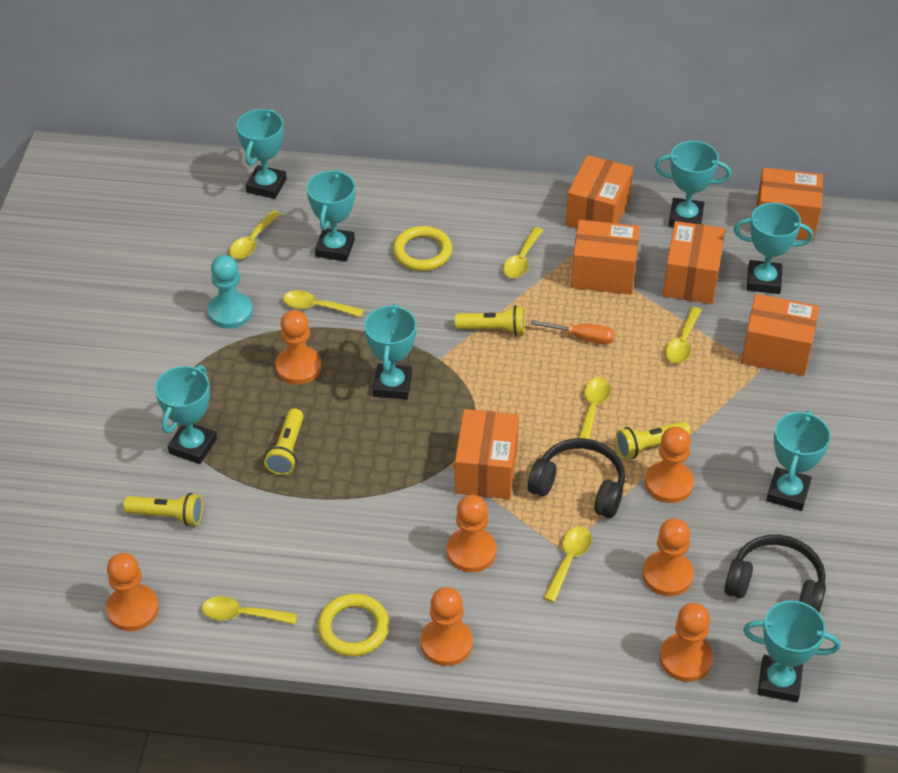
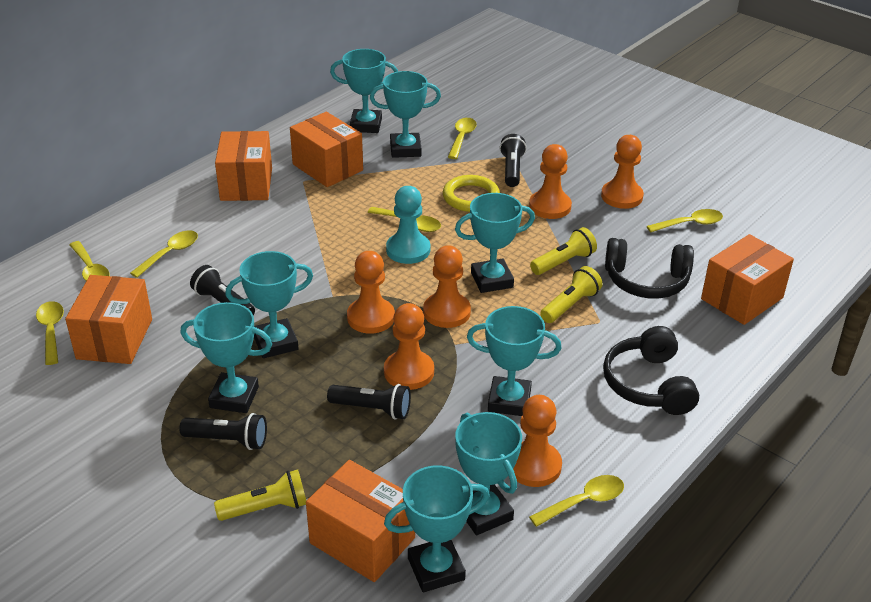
black flashlight: none = 0 -> [179,413,267,450] [190,265,255,315] [327,384,411,419] [500,134,527,187] = 4
orange box: [455,409,519,499] [566,155,633,229] [571,220,640,294] [663,221,725,304] [741,294,819,376] [756,168,823,241] = 6 -> [65,275,152,364] [215,131,272,201] [290,112,363,187] [306,460,415,582] [701,234,794,325] = 5
orange pawn: [106,553,159,631] [275,310,322,385] [421,587,473,666] [447,495,497,572] [643,518,694,596] [645,426,694,503] [660,603,713,682] = 7 -> [347,251,395,334] [384,303,434,390] [423,245,471,328] [513,395,562,487] [529,144,572,219] [601,135,644,209] = 6
orange screwdriver: [531,320,615,344] = 1 -> none = 0
yellow flashlight: [123,493,203,526] [264,409,304,475] [455,305,525,336] [616,421,691,459] = 4 -> [214,470,306,521] [530,227,597,275] [540,266,603,323] = 3
yellow ring: [318,594,389,657] [393,226,452,271] = 2 -> [443,175,500,212] = 1

